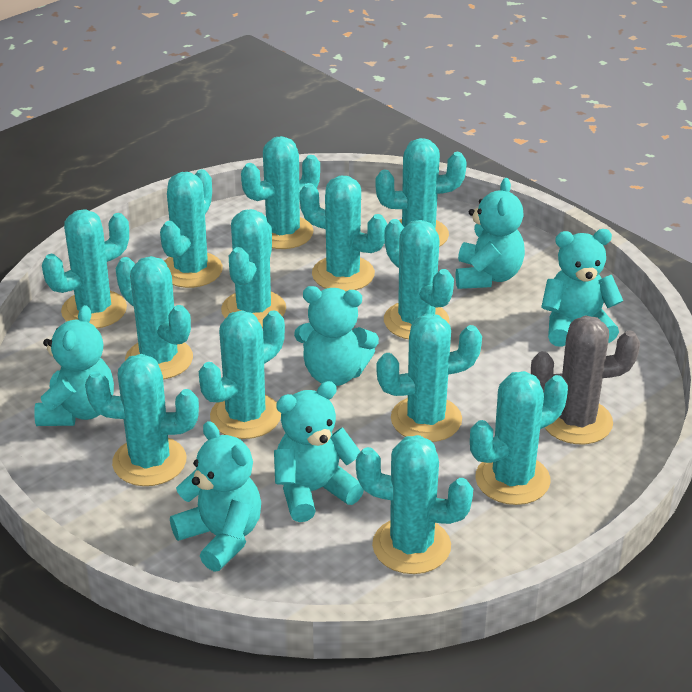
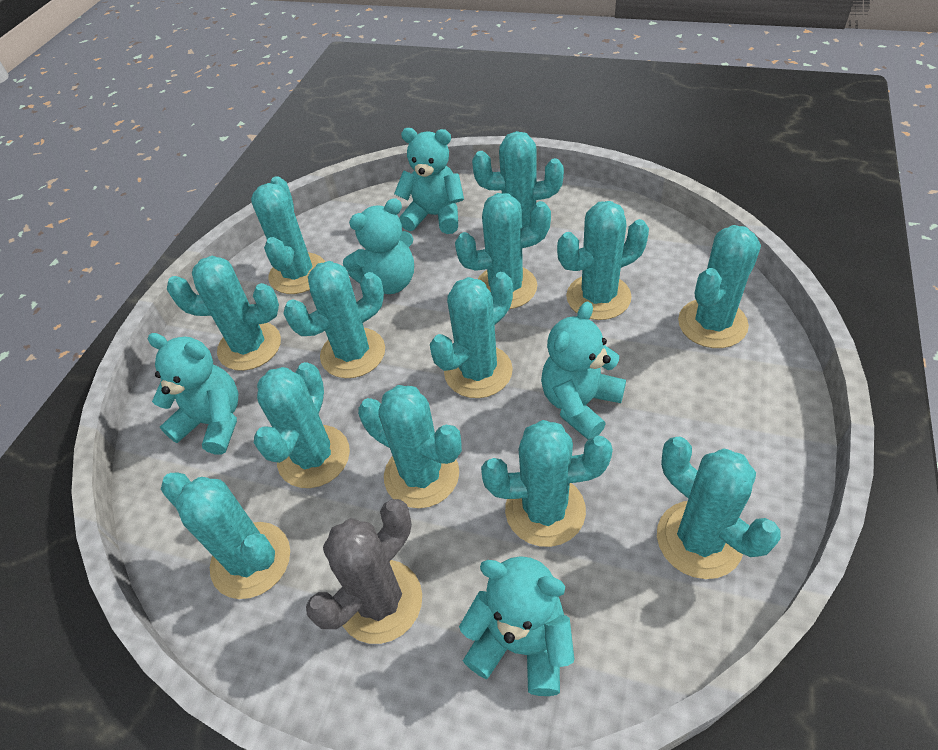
turquoise teddy bear: [34,305,114,426] [170,421,261,572] [274,381,364,522] [294,286,379,386] [456,178,525,289] [541,229,623,347] = 6 -> [148,333,239,454] [343,198,414,294] [394,128,464,234] [459,556,574,696] [541,301,626,439] = 5

